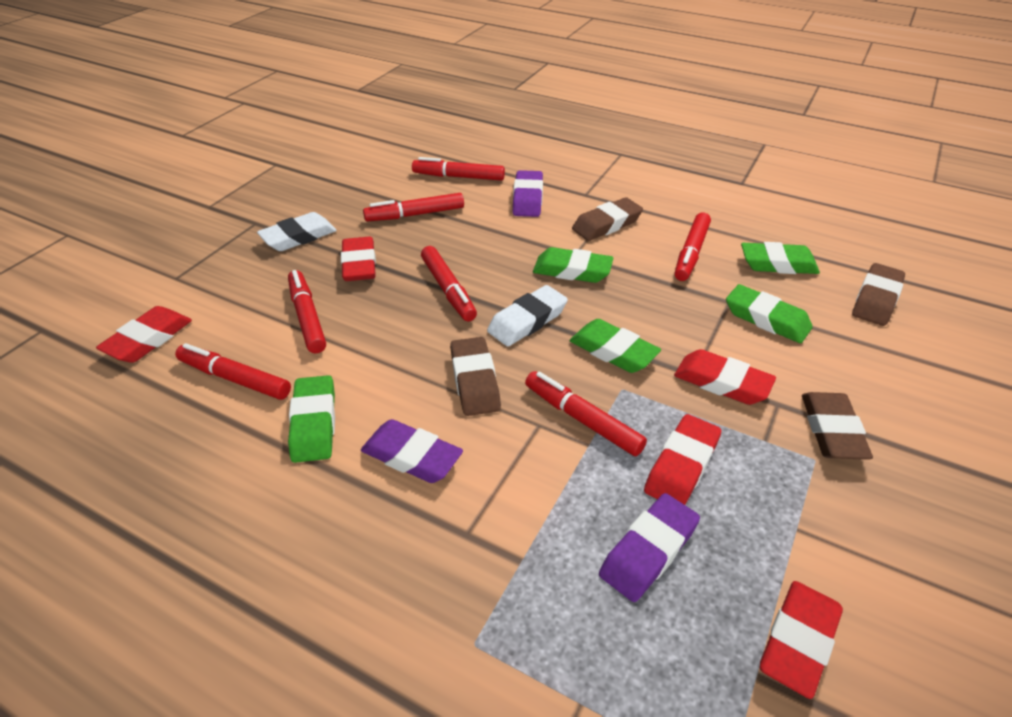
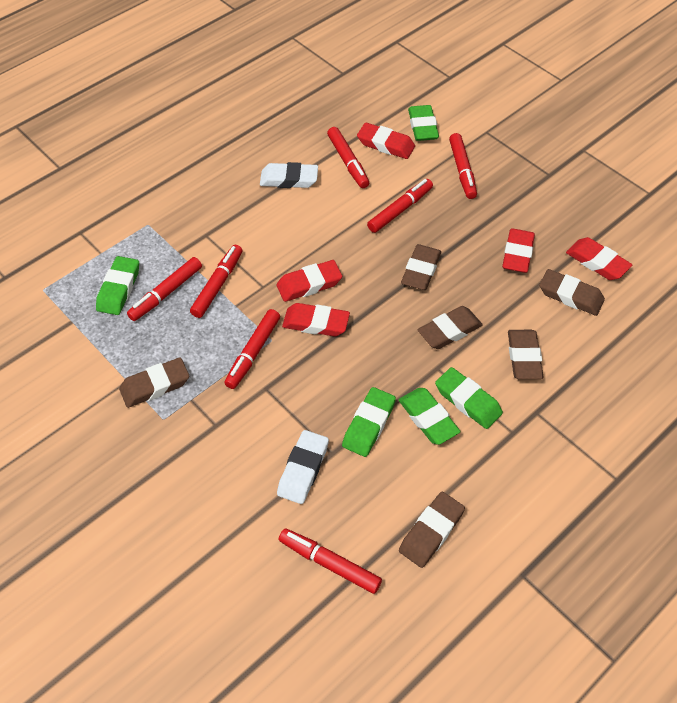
brown eraser: [450,337,501,416] [572,197,643,241] [802,392,873,460] [852,263,905,326] = 4 -> [119,357,189,408] [399,492,465,568] [401,244,441,290] [418,306,483,349] [508,330,544,379] [539,269,605,316] = 6
purple eraser: [361,419,463,483] [513,170,543,217] [599,493,700,602] = 3 -> none = 0

